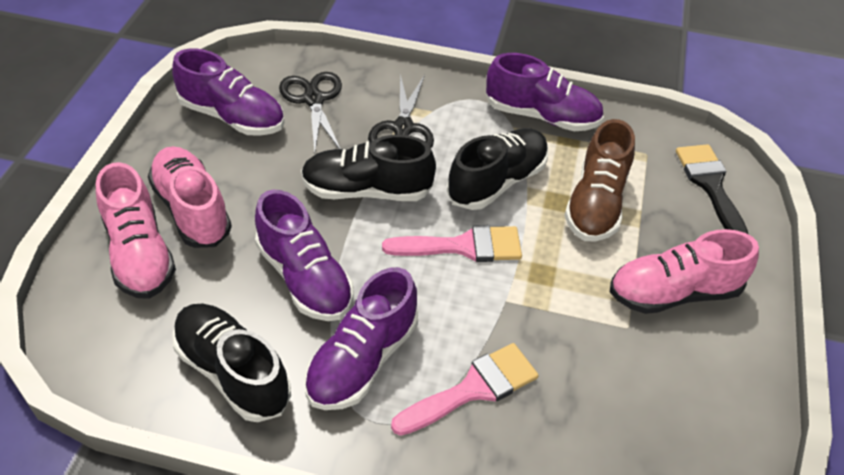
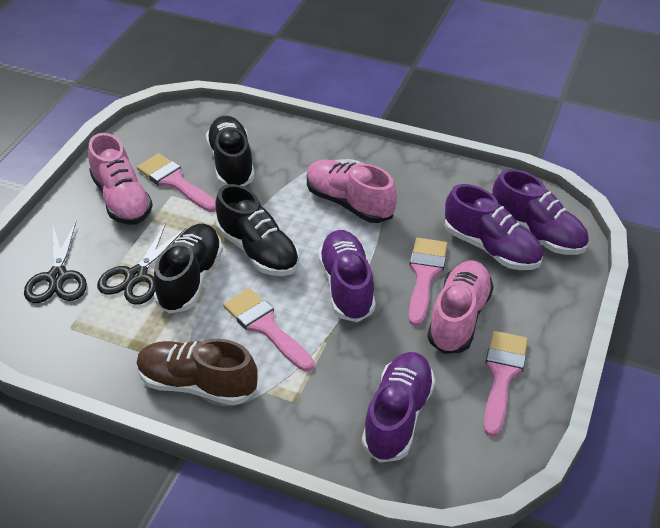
black brush: [676,144,749,235] = 1 -> none = 0
pink brush: [382,225,522,262] [391,343,539,436] = 2 -> [137,153,216,212] [223,288,314,372] [409,238,448,326] [484,331,528,437] = 4

